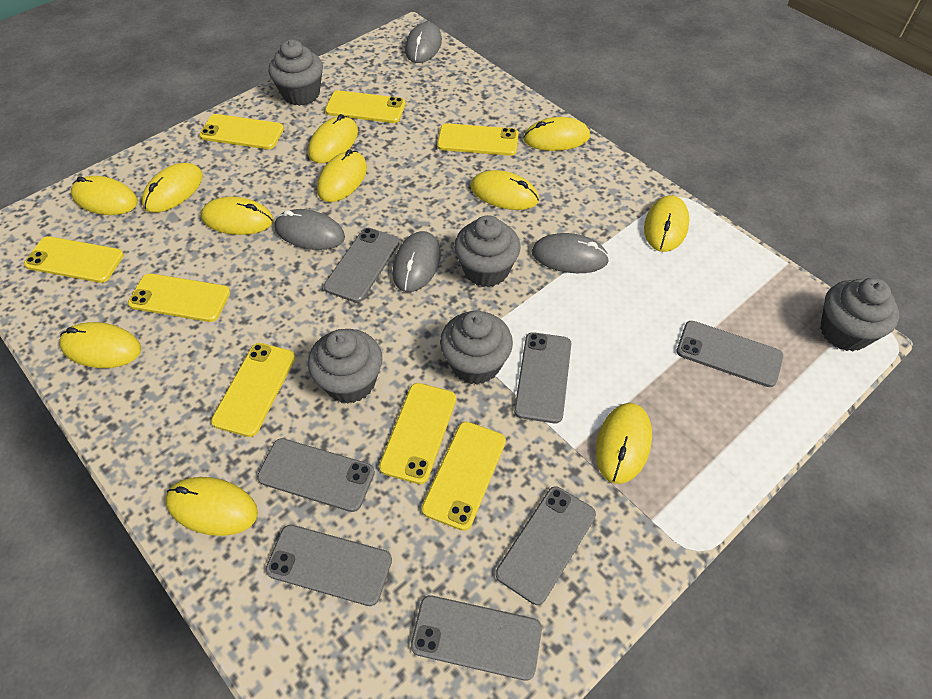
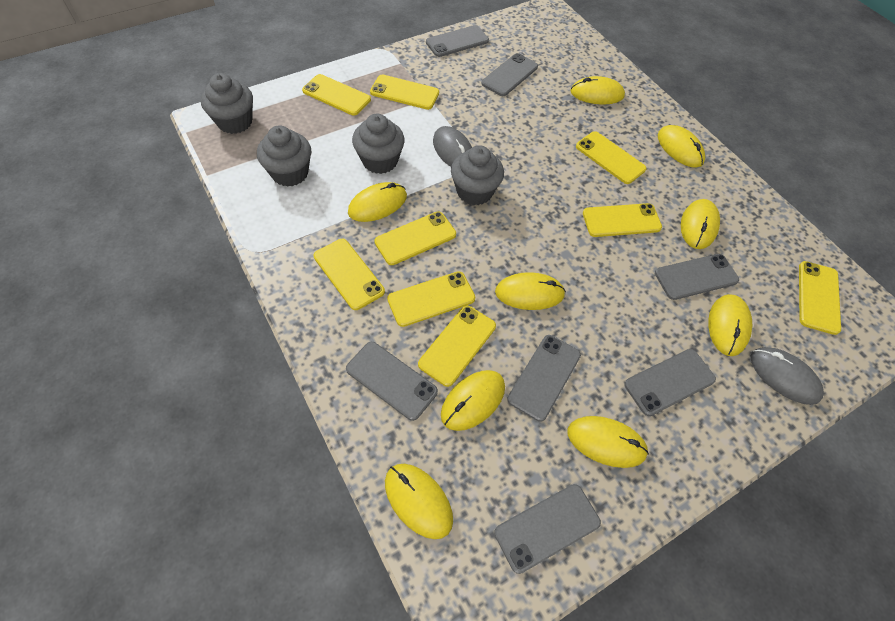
grey cupcake: [269,39,323,106] [308,329,382,404] [440,311,513,385] [454,215,521,287] [820,278,899,351] = 5 -> [201,73,253,134] [257,125,311,187] [352,114,405,174] [451,145,504,205] = 4
grey mouse: [274,209,345,250] [392,231,441,292] [405,22,442,63] [532,233,609,273] = 4 -> [433,126,472,167] [750,347,824,405] = 2
yellow mouse: [59,322,141,368] [71,176,138,215] [142,163,203,213] [165,477,258,536] [201,196,273,235] [308,114,358,163] [317,149,367,202] [470,170,539,210] [523,117,590,151] [596,403,652,484] [644,195,689,252] = 11 -> [348,182,407,222] [385,464,453,539] [441,370,505,431] [495,272,566,310] [568,416,649,468] [570,76,625,105] [658,125,705,168] [681,199,720,249] [708,294,752,356] = 9
yellow phone: [24,236,124,283] [128,273,230,322] [199,114,284,149] [211,343,295,437] [325,90,406,123] [379,383,456,484] [422,422,506,531] [437,123,519,156] = 8 -> [302,74,371,115] [313,239,385,310] [370,75,439,110] [374,211,456,265] [387,271,475,327] [418,305,496,387] [576,131,646,184] [583,203,662,237] [799,261,841,335] = 9

